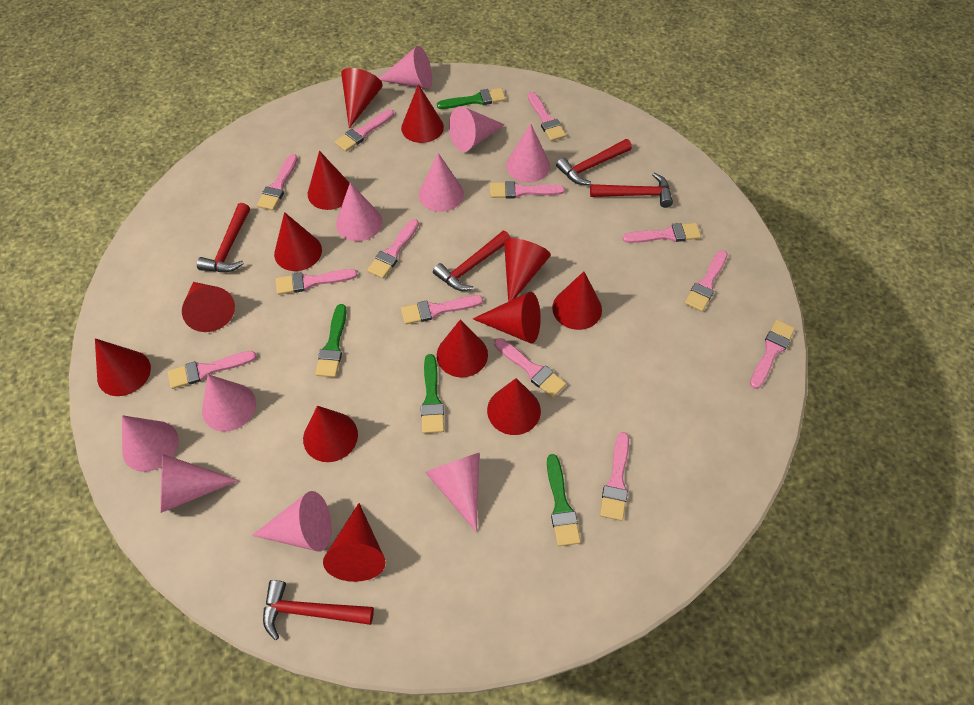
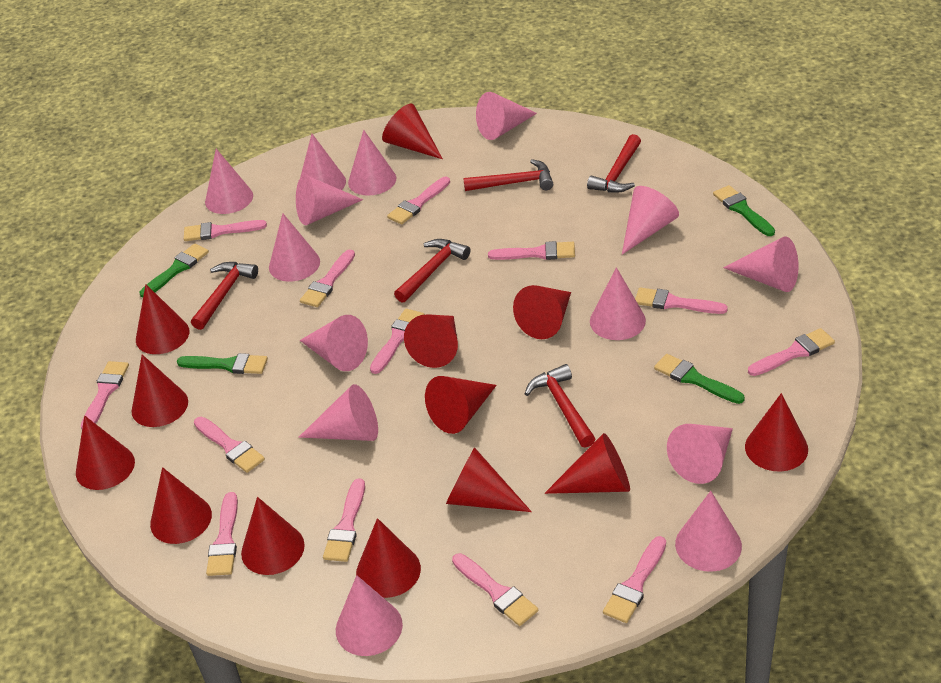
pink cone: [122,415,179,472] [160,454,239,513] [202,374,256,432] [252,491,332,551] [336,182,382,241] [379,46,432,89] [419,153,464,212] [425,453,479,532] [449,106,505,152] [506,124,550,183] = 10 -> [205,149,253,214] [269,213,320,282] [296,175,363,225] [299,384,378,441] [300,134,346,190] [300,315,368,371] [336,575,403,656] [348,130,396,196] [476,92,537,140] [590,267,646,340] [622,186,679,254] [667,424,733,484] [675,491,742,572] [723,236,798,292] = 14

